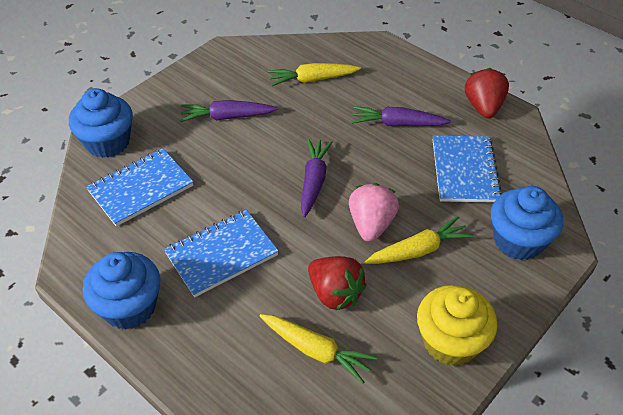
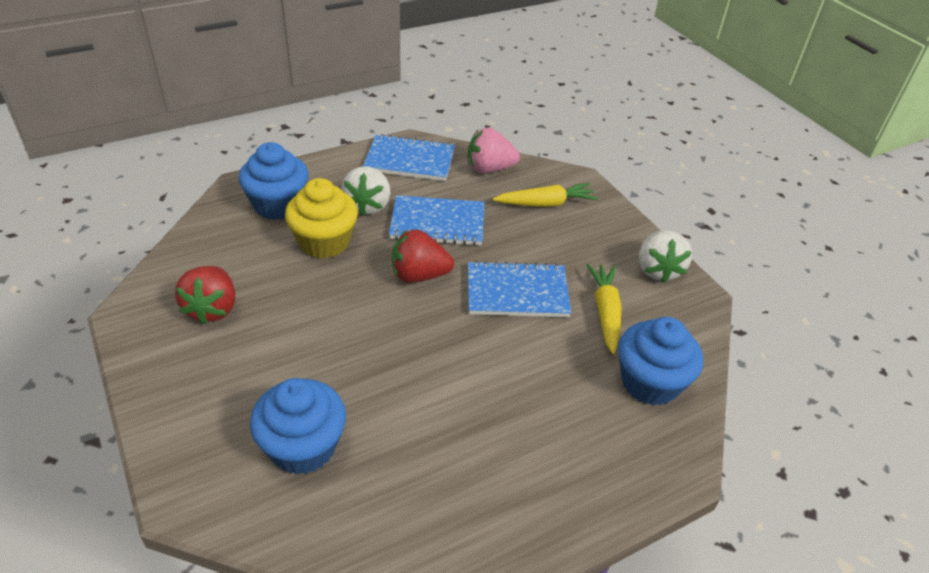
purple carrot: [180,100,278,122] [301,138,333,218] [352,106,451,126] = 3 -> none = 0
white strawberry: none = 0 -> [341,166,391,216] [639,230,692,283] = 2
yellow carrot: [259,314,377,384] [268,63,361,86] [365,216,473,264] = 3 -> [493,183,598,207] [586,264,622,354] = 2

